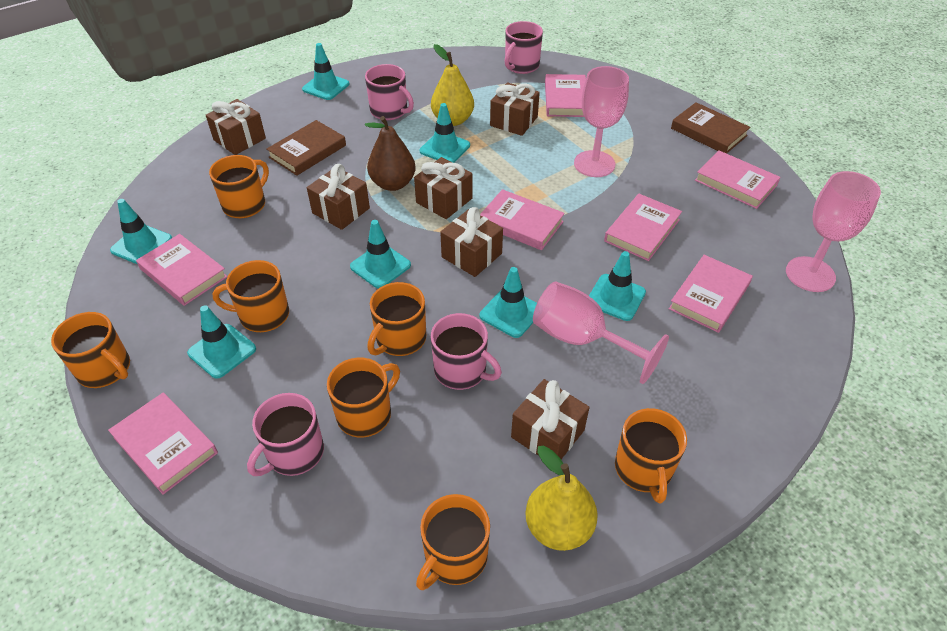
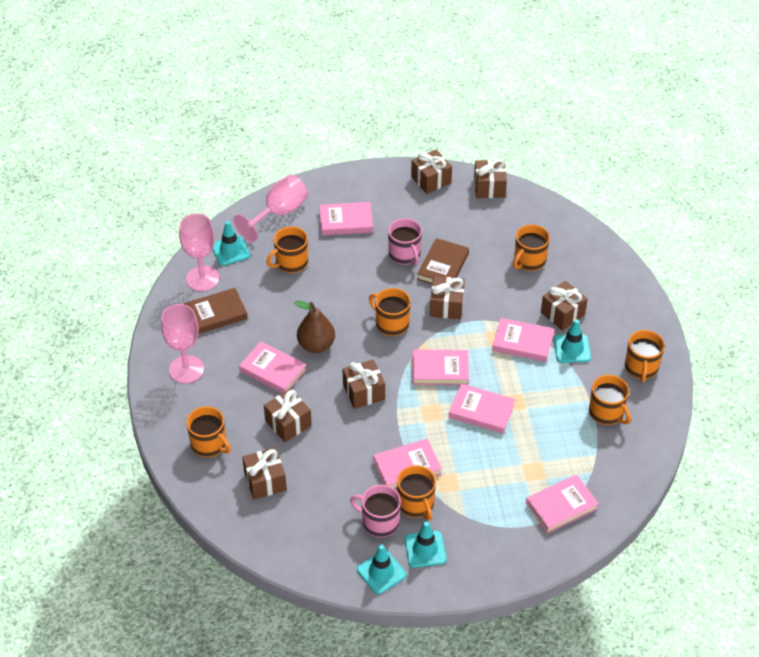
brown gift: [206,99,266,155] [307,164,370,230] [414,157,472,219] [440,207,503,277] [490,82,540,136] [511,379,590,459] = 6 -> [242,448,287,500] [264,389,312,442] [343,359,385,409] [411,150,452,194] [430,276,465,319] [474,159,507,198] [541,281,588,331] = 7
pink mug: [247,393,324,476] [365,64,414,120] [431,313,502,390] [505,21,543,74] = 4 -> [350,485,401,538] [388,218,422,265] = 2
turquoise traffic cone: [110,199,172,264] [187,305,256,379] [302,43,349,100] [350,220,411,288] [420,103,470,163] [479,267,537,338] [589,251,646,321] = 7 -> [213,221,250,266] [357,544,406,594] [405,521,446,568] [554,319,591,363] = 4
yellow pear: [431,44,474,126] [525,446,598,551] = 2 -> none = 0

